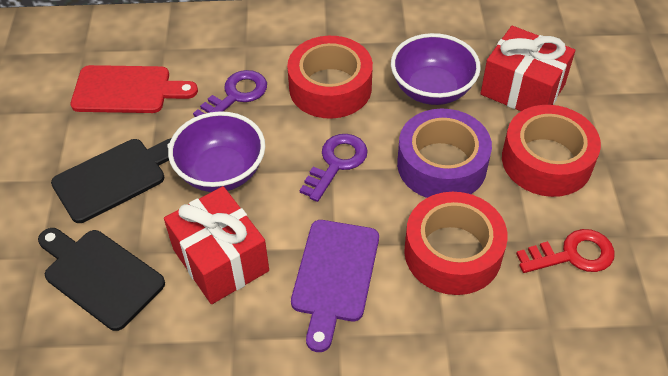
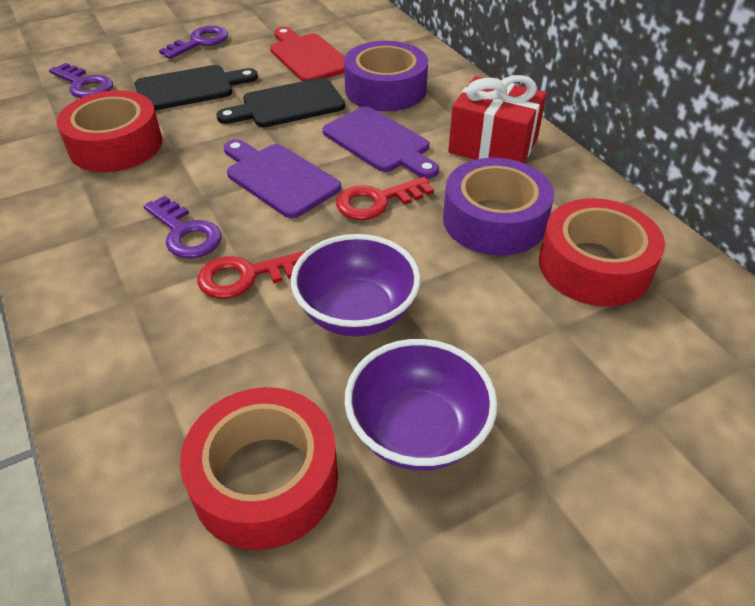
purple cutting board: [291,220,379,352] = 1 -> [224,139,341,218] [323,107,439,179] = 2
purple key: [193,70,267,117] [300,134,368,202] = 2 -> [49,63,113,98] [143,196,222,258] [159,26,228,59] = 3
purple tape: [397,109,492,198] = 1 -> [344,41,428,111] [443,158,554,255] = 2
red gift: [164,186,269,304] [480,26,575,111] = 2 -> [448,75,547,163] = 1
red key: [516,229,615,273] = 1 -> [197,251,306,299] [336,177,434,220] = 2

